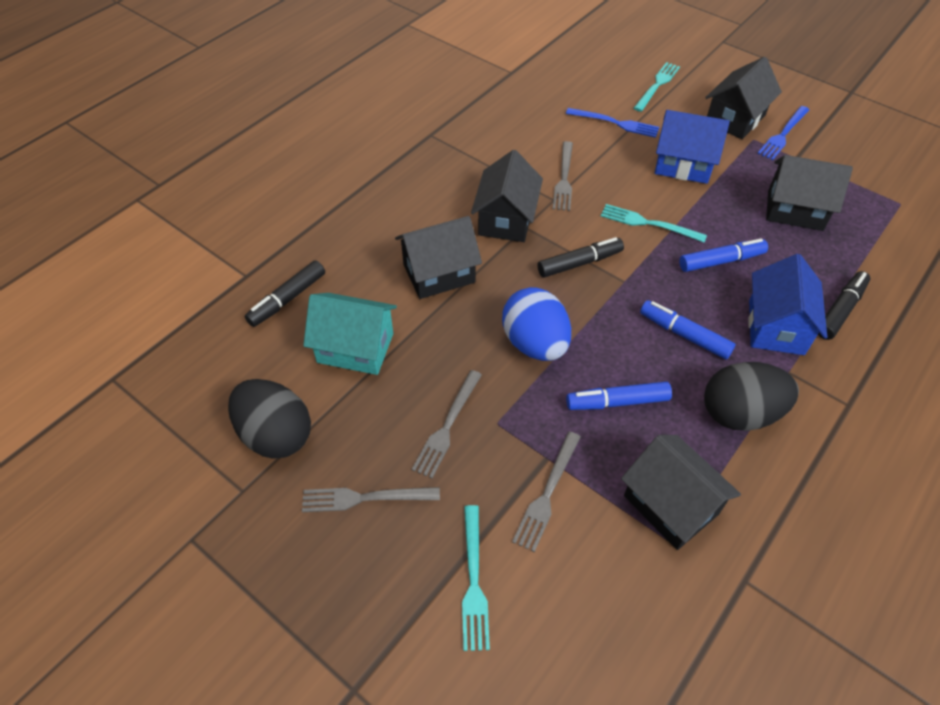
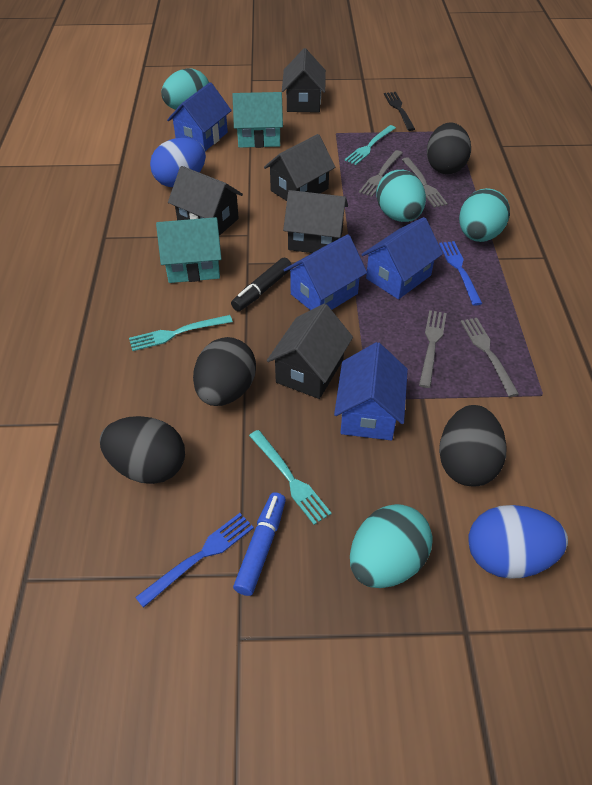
black egg: [228,379,311,459] [704,362,799,431] = 2 -> [100,416,185,484] [193,337,256,406] [427,122,471,174] [439,405,507,486] = 4
black fork: none = 0 -> [384,92,415,131] = 1
black marker: [244,260,325,327] [537,237,624,278] [818,271,870,340] = 3 -> [231,257,292,311] = 1
blue egg: [502,287,571,361] = 1 -> [150,138,206,187] [468,505,568,579] = 2
blue house: [655,110,730,184] [748,254,827,355] = 2 -> [167,82,232,151] [284,234,367,310] [334,342,408,440] [361,217,443,299] = 4
blue marker: [566,382,672,410] [640,300,736,360] [679,238,768,272] = 3 -> [233,492,286,596] = 1
turquoise egg: none = 0 -> [161,68,209,110] [350,504,433,588] [376,170,426,222] [459,188,510,242] = 4
turquoise house: [303,293,397,375] = 1 -> [156,217,222,283] [233,92,283,148] = 2

